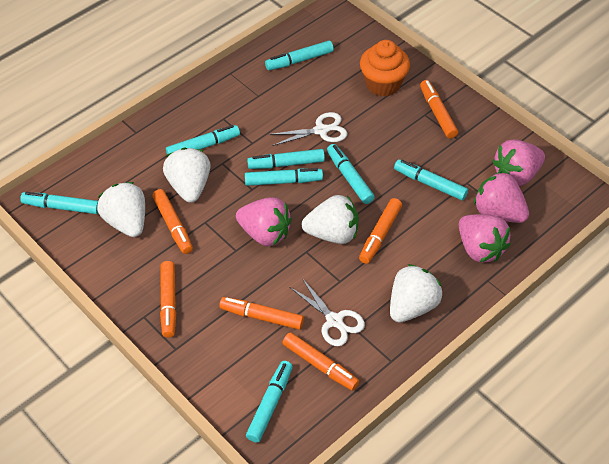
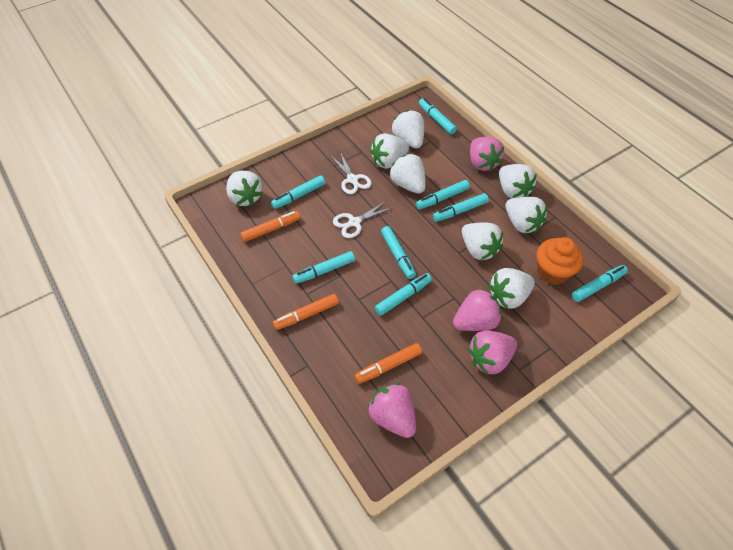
orange marker: [152,189,193,254] [160,261,176,338] [219,297,304,330] [282,332,359,391] [359,198,402,264] [420,80,458,138] = 6 -> [240,211,301,242] [273,294,339,330] [355,343,422,384] = 3
white strawberry: [97,182,145,237] [163,148,211,203] [302,195,359,244] [390,264,442,323] = 4 -> [226,171,263,206] [370,133,409,169] [389,154,426,194] [392,110,424,149] [462,222,503,260] [489,268,535,309] [499,164,537,199] [506,197,547,233] = 8

